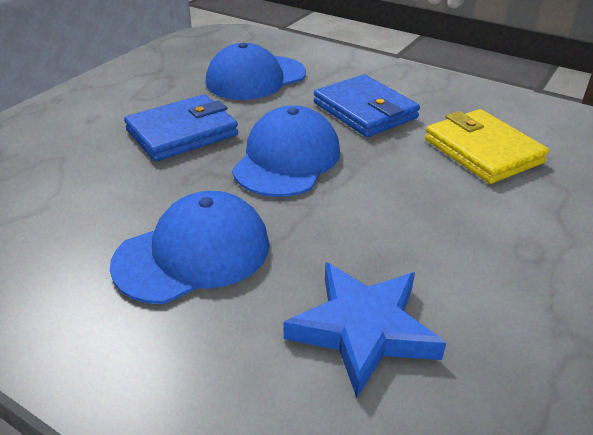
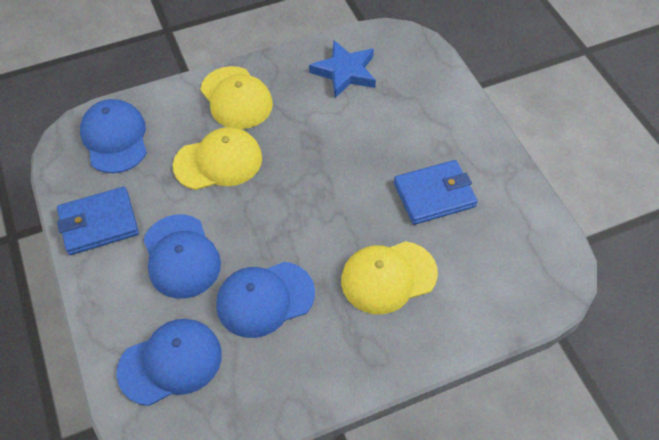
blue cap: [110,191,270,304] [206,43,306,100] [232,105,340,197] = 3 -> [80,99,147,173] [116,319,222,406] [143,215,221,299] [216,262,315,338] = 4
yellow cap: none = 0 -> [173,127,262,190] [200,66,273,129] [341,241,438,314] = 3
yellow wallet: [425,109,549,184] = 1 -> none = 0

